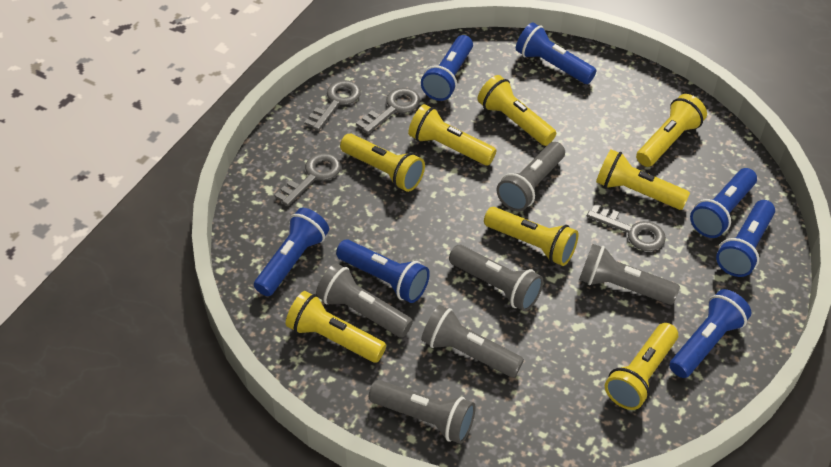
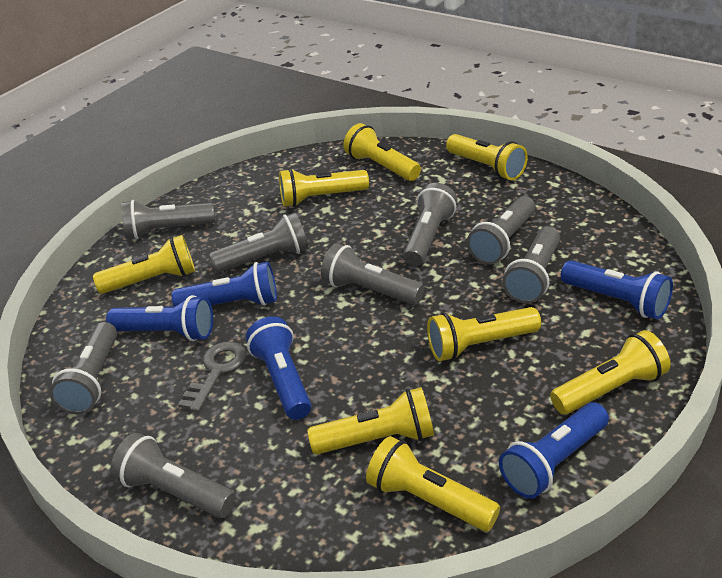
blue flashlight: [254,208,329,296] [336,240,430,303] [421,35,473,101] [516,22,597,84] [669,289,751,378] [690,168,757,238] [716,200,775,277] = 7 -> [106,295,213,341] [172,262,277,307] [246,316,311,420] [499,403,609,499] [561,260,673,319] = 5
grey flashlight: [316,263,413,338] [369,380,475,444] [421,305,524,378] [449,245,543,311] [497,142,565,211] [579,244,680,305] = 6 -> [49,322,117,414] [111,433,236,518] [121,200,215,239] [209,213,309,273] [321,243,424,305] [403,183,457,266] [467,196,535,265] [502,226,560,304] = 8
grey key: [275,153,341,206] [304,80,361,131] [356,88,420,134] [587,203,666,251] = 4 -> [178,342,246,412] = 1

